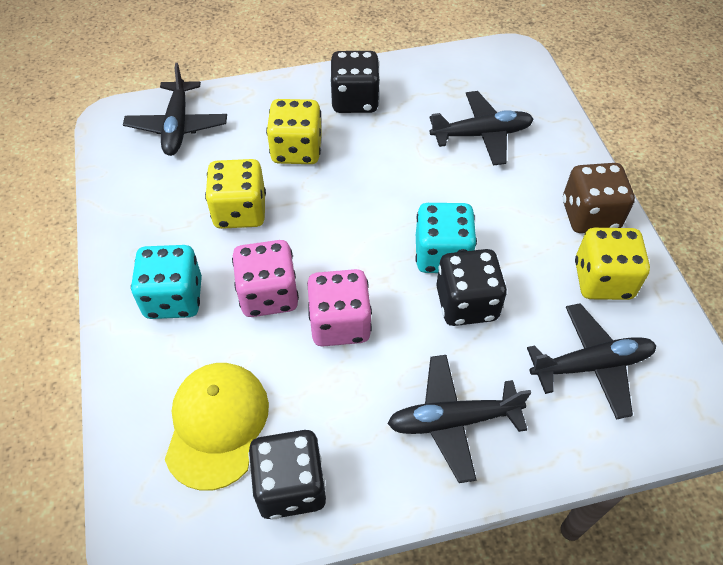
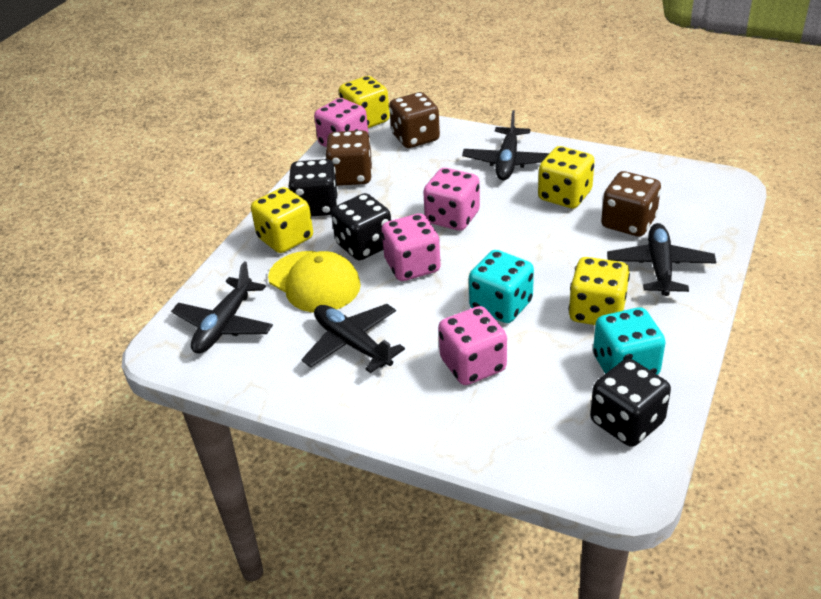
brown dice: [563,163,635,233] = 1 -> [325,130,372,186] [389,92,440,148] [601,171,661,236] = 3
pink dice: [232,240,299,317] [307,269,372,347] = 2 -> [314,98,369,147] [381,213,441,281] [423,168,480,231] [438,306,507,385] = 4
yellow dice: [205,159,266,229] [266,99,322,164] [575,228,650,300] = 3 -> [251,187,313,253] [339,76,390,128] [538,146,595,208] [569,257,630,325] = 4

